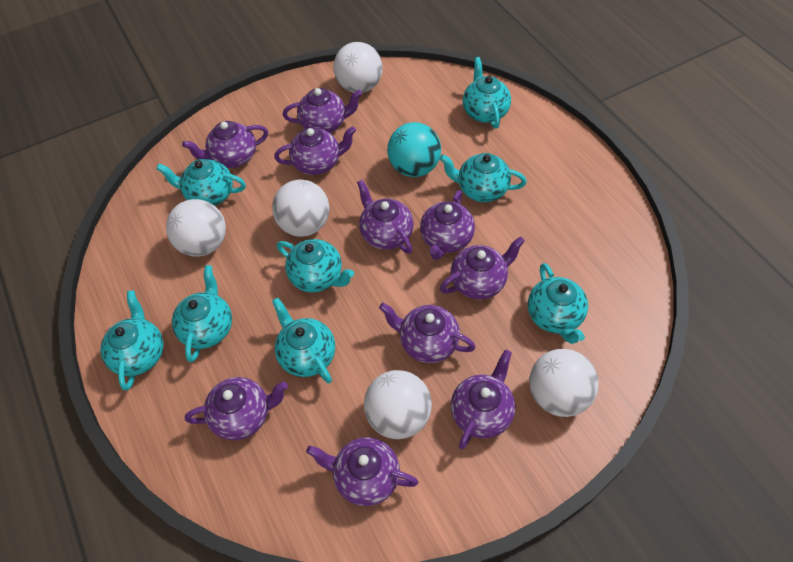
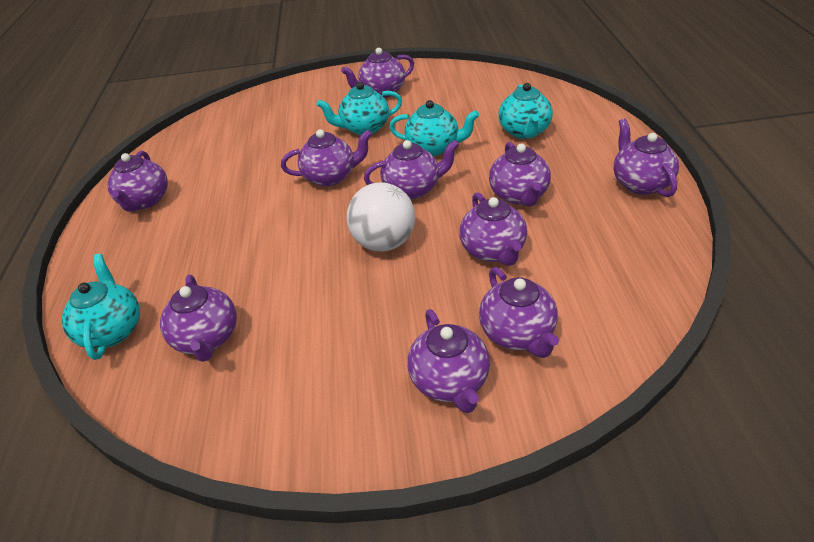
turquoise ball: [387,122,441,177] = 1 -> none = 0
turquoise teapot: [100,290,163,391] [156,159,246,206] [172,265,232,362] [272,298,335,384] [277,239,354,292] [439,153,527,202] [463,57,511,129] [528,263,588,344] = 8 -> [62,254,140,360] [317,82,402,135] [389,100,479,156] [498,83,553,139] = 4
white ball: [166,199,226,257] [272,180,329,237] [333,42,383,93] [364,370,432,439] [529,349,599,417] = 5 -> [346,182,415,251] = 1

